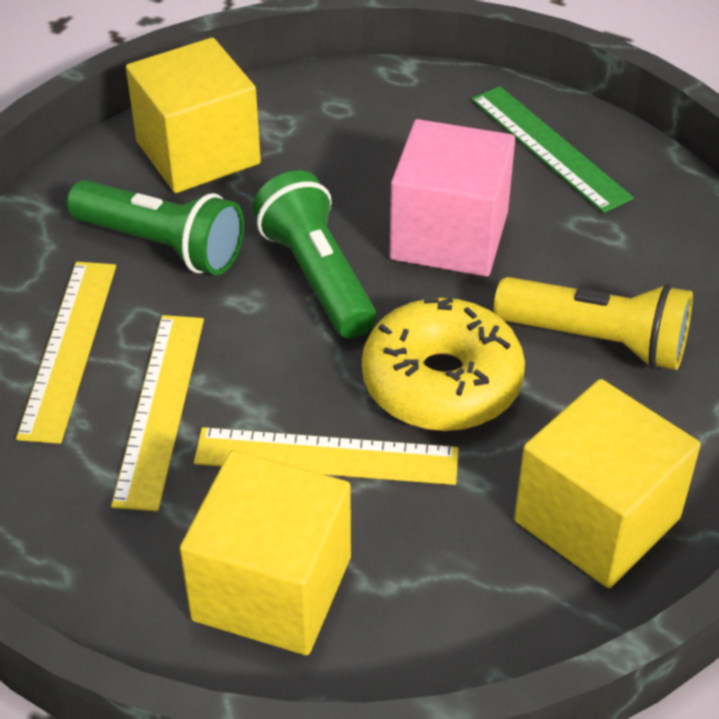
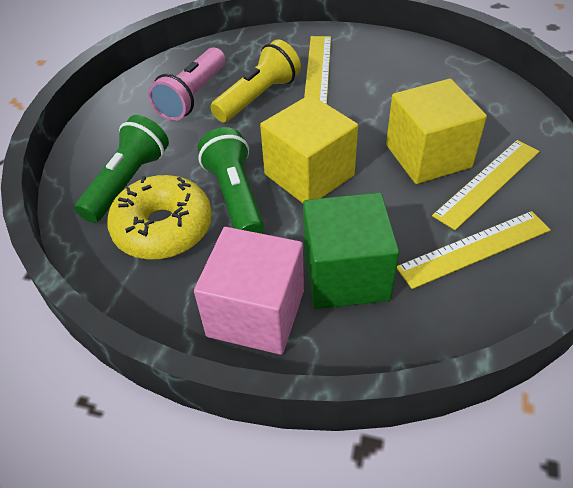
green cube: none = 0 -> [303,192,399,309] = 1
green ruler: [471,86,634,213] = 1 -> none = 0
pink flashlight: none = 0 -> [148,47,226,121] = 1
yellow cube: [126,38,261,193] [180,450,351,655] [514,379,701,588] = 3 -> [260,95,358,203] [386,79,487,184] = 2

